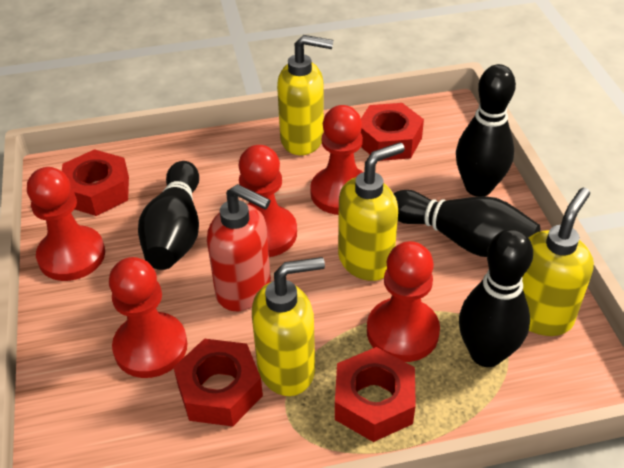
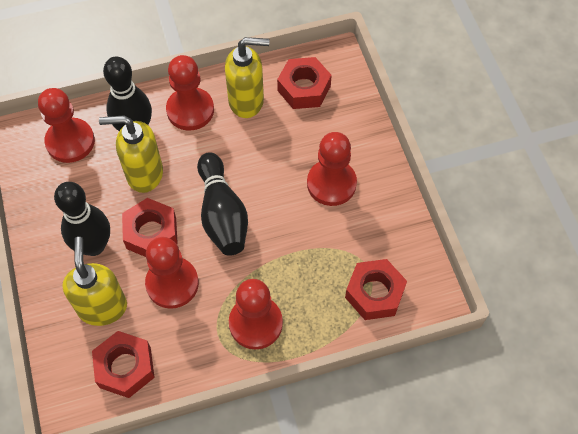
black bowling pin: [138,161,199,270] [393,190,540,257] [456,64,516,197] [459,229,533,367] = 4 -> [54,182,110,256] [103,56,152,131] [197,152,248,256] = 3
red soap dispenser: [207,184,271,311] = 1 -> none = 0
yellow soap dispenser: [252,257,325,396] [277,35,333,155] [338,142,405,281] [522,188,594,336] = 4 -> [63,237,127,326] [99,115,163,193] [225,37,270,118] = 3

